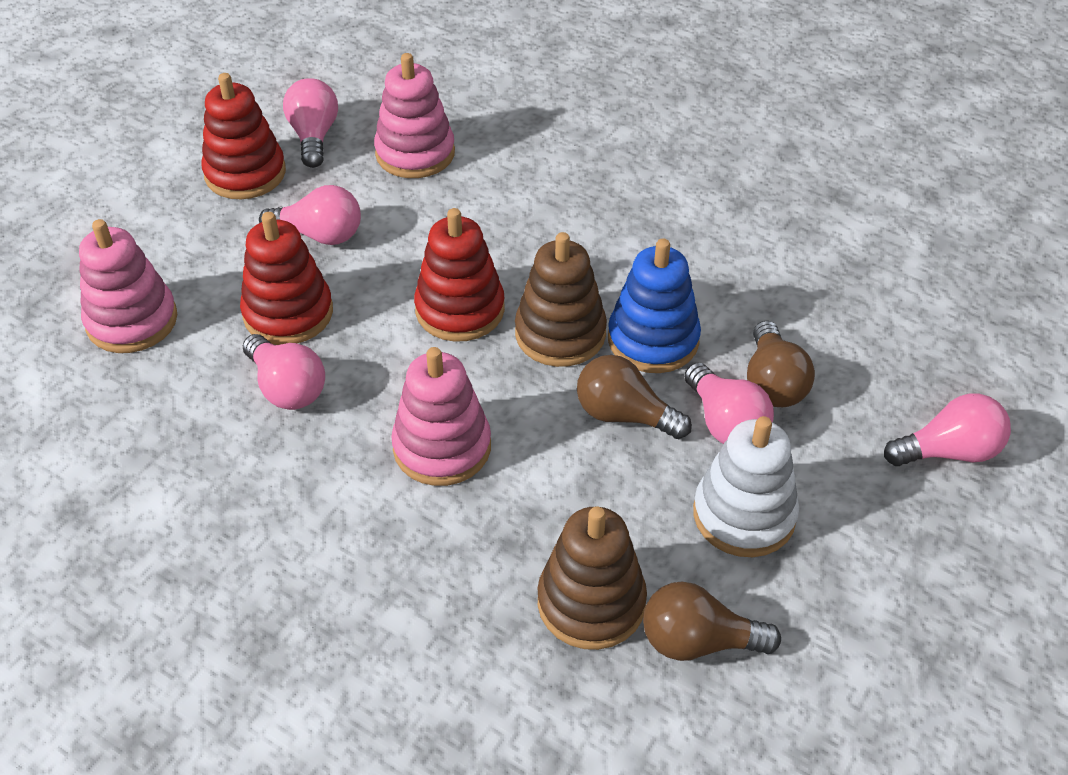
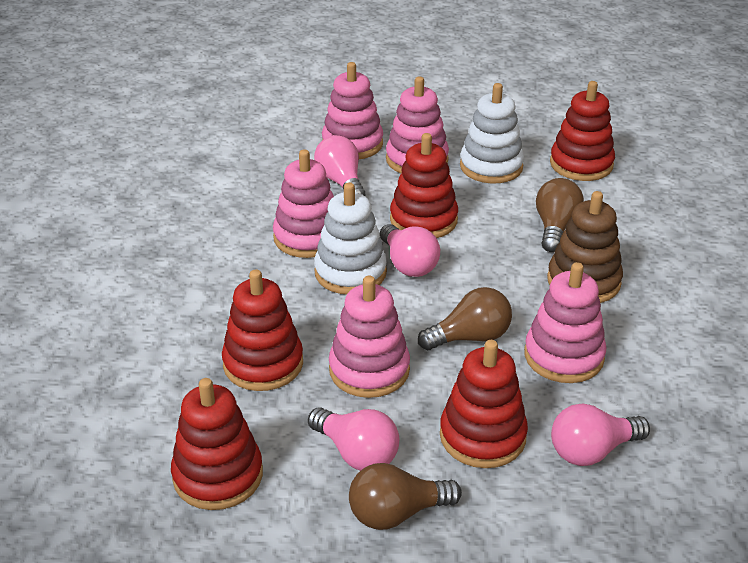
blue stacking toy: [608,238,701,373] = 1 -> none = 0
brown stacking toy: [515,232,607,367] [537,507,647,650] = 2 -> [547,191,623,303] = 1
pink light bulb: [243,334,325,410] [259,185,361,245] [283,78,338,168] [684,362,774,444] [884,393,1011,466] = 5 -> [308,408,399,471] [314,135,365,196] [380,224,440,277] [551,404,650,466] = 4
pink stacking toy: [79,219,177,353] [374,53,455,178] [391,347,491,486] = 3 -> [273,149,334,258] [322,62,383,159] [329,275,410,398] [386,76,449,173] [524,262,606,383] = 5
red stacking toy: [201,73,286,199] [240,212,333,345] [414,208,505,342] = 3 -> [171,378,263,510] [222,270,303,391] [390,133,458,238] [440,340,528,468] [550,81,615,181] = 5
white stacking toy: [693,416,799,557] = 1 -> [314,182,387,294] [460,83,524,184] = 2

